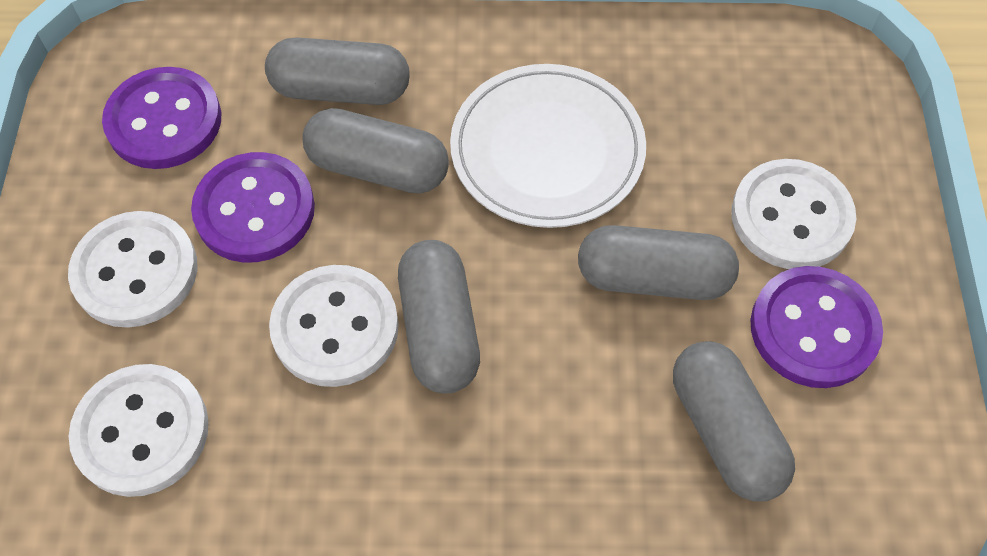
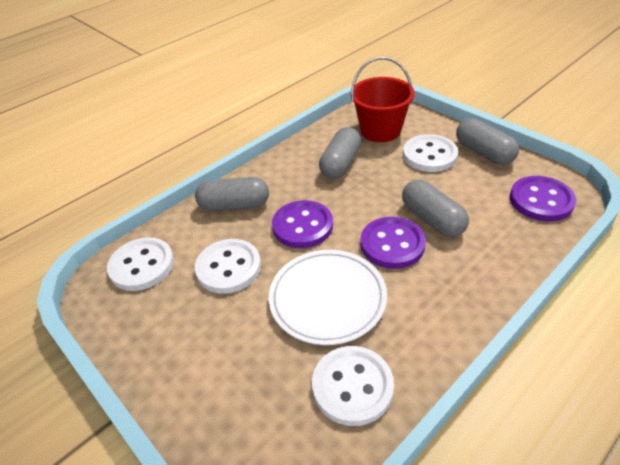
grey capsule: [265,37,410,105] [302,108,449,194] [398,240,480,394] [578,225,739,300] [673,341,795,502] = 5 -> [195,177,269,211] [319,127,361,179] [402,180,469,237] [456,118,519,165] = 4
red bucket: none = 0 -> [350,57,415,142] = 1

